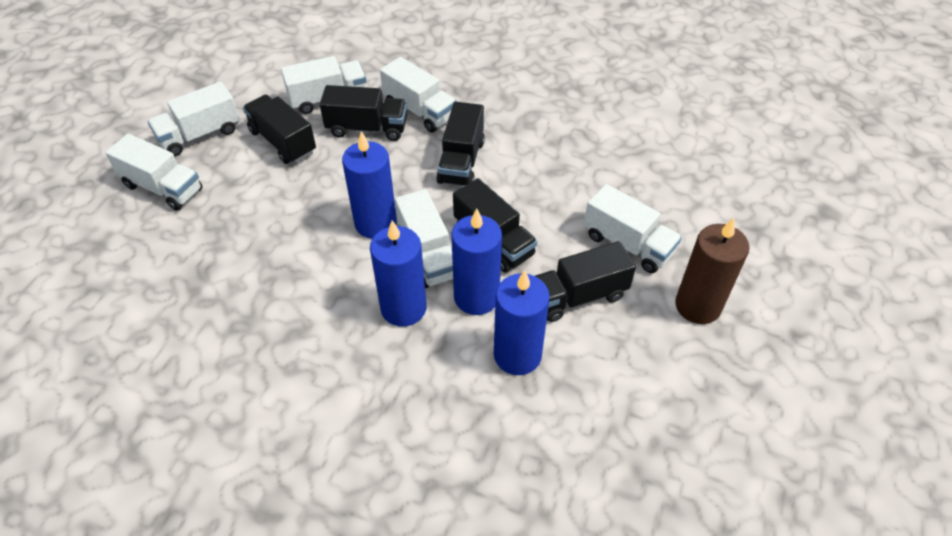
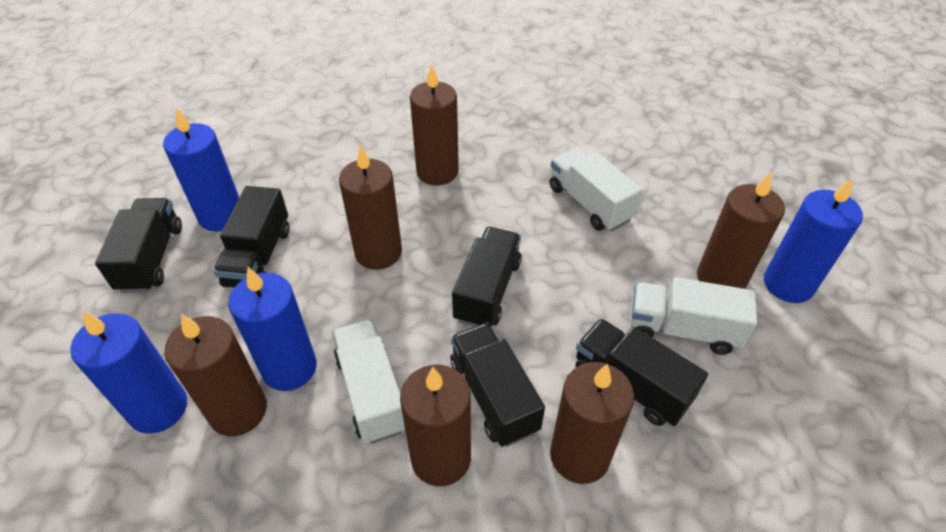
brown candle: [675,218,749,324] = 1 -> [164,313,267,436] [339,145,402,270] [400,365,471,486] [410,64,459,186] [550,362,634,484] [697,172,785,289] = 6
white truck: [105,134,203,211] [147,82,240,156] [281,56,367,114] [380,57,457,133] [395,189,453,288] [584,184,682,273] = 6 -> [332,319,405,444] [549,148,642,231] [630,277,757,355] = 3

